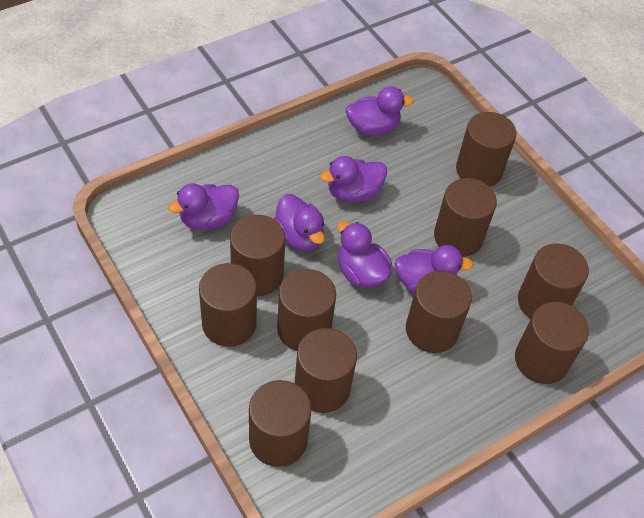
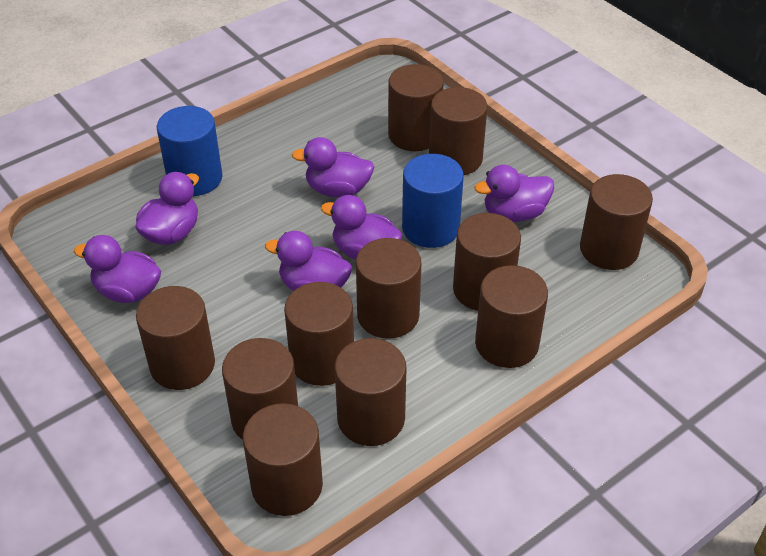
blue cylinder: none = 0 -> [157,106,223,196] [402,154,464,248] = 2
brown cylinder: [199,263,257,347] [230,215,285,296] [249,380,312,467] [277,269,336,351] [295,328,357,413] [406,271,472,353] [434,178,497,257] [456,112,516,187] [515,302,589,384] [518,244,589,319] = 10 -> [136,286,215,390] [222,338,298,440] [243,403,323,516] [284,282,354,386] [335,338,406,446] [356,238,421,339] [388,64,444,151] [429,87,487,175] [453,213,521,311] [475,265,548,368] [580,174,653,270] = 11

